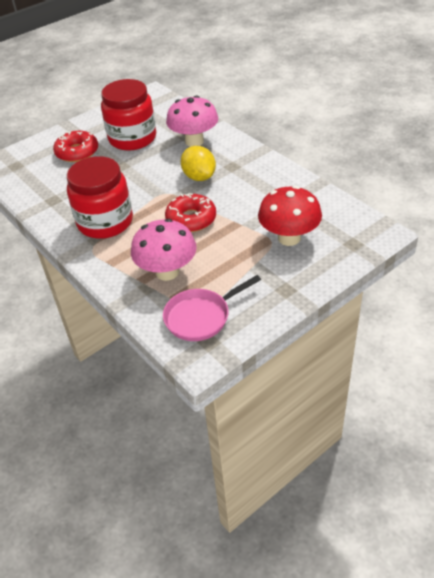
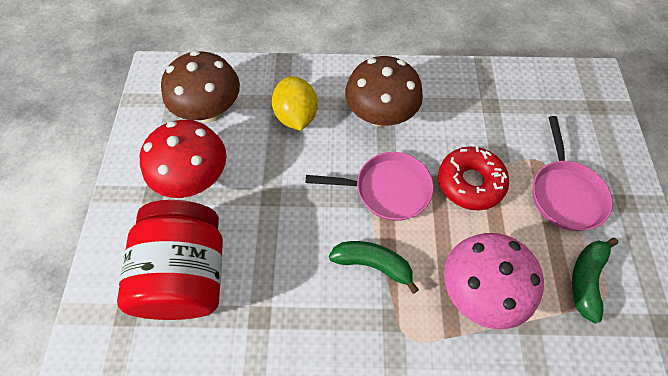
brown mushroom: none = 0 -> [161,51,240,122] [345,56,423,127] = 2
green banana: none = 0 -> [329,241,419,294] [572,238,618,324] = 2
pink mushroom: [131,219,197,281] [166,95,218,147] = 2 -> [444,233,544,329] = 1
pink pan: [163,275,261,341] = 1 -> [305,152,434,221] [532,116,613,231] = 2
red donut: [53,131,98,162] [165,193,216,232] = 2 -> [438,146,509,210] = 1
red jar: [67,156,133,239] [101,79,156,150] = 2 -> [117,200,223,320] = 1

